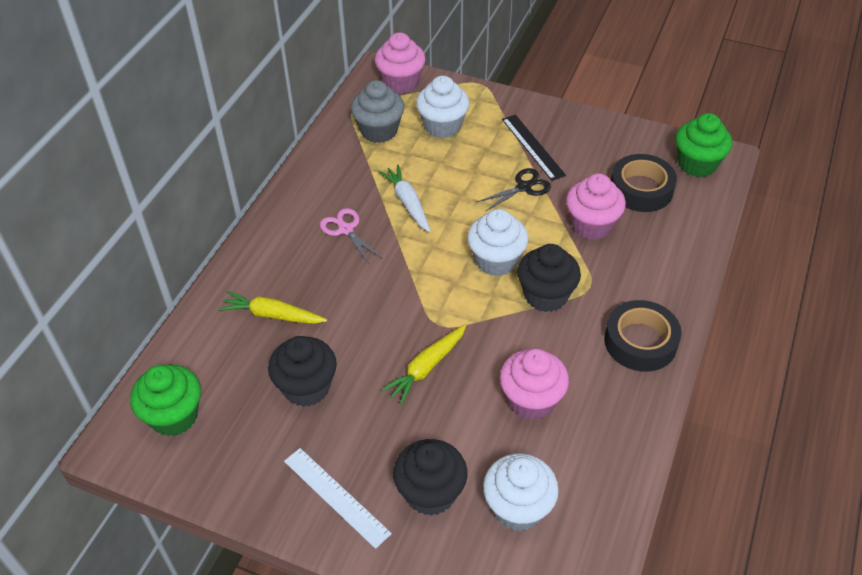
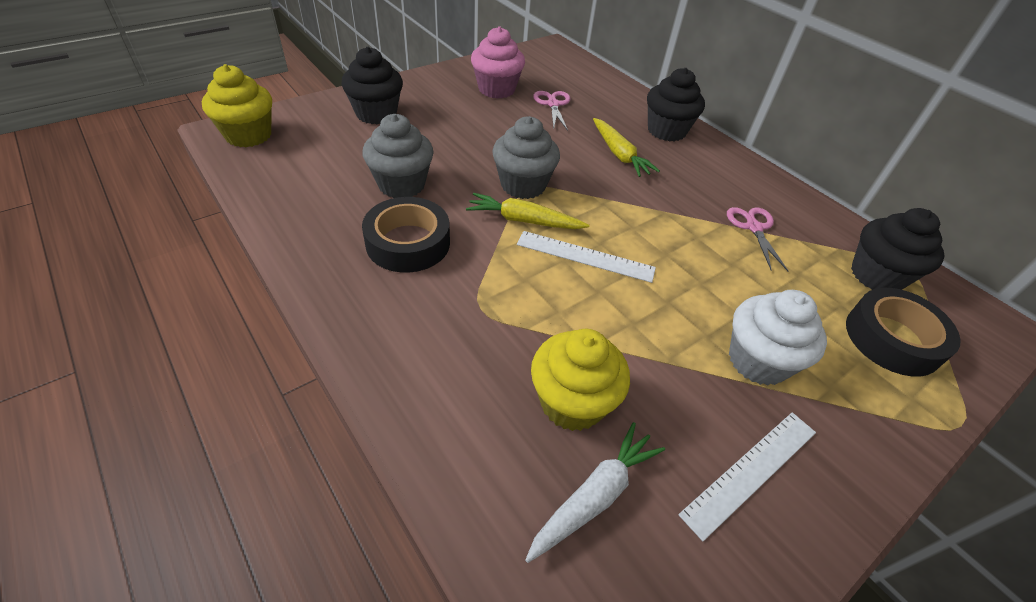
black ruler: [502,115,566,181] = 1 -> none = 0
black scissors: [477,168,551,212] = 1 -> none = 0
green cupcake: [130,365,201,436] [675,113,732,177] = 2 -> none = 0
grey cupcake: [351,80,404,143] = 1 -> [363,114,434,198] [492,116,560,199] = 2
pink cupcake: [375,32,426,93] [500,349,569,420] [566,174,626,240] = 3 -> [471,26,525,99] = 1
pink scissors: [320,208,382,265] = 1 -> [533,91,570,131] [727,207,788,271] = 2
white cupcake: [416,76,470,138] [467,209,529,276] [483,453,559,531] = 3 -> [729,290,827,386] = 1
white ruler: [284,448,392,549] = 1 -> [517,231,656,283] [678,412,816,541] = 2
yellow cupcake: none = 0 -> [202,64,272,147] [531,329,630,431] = 2

